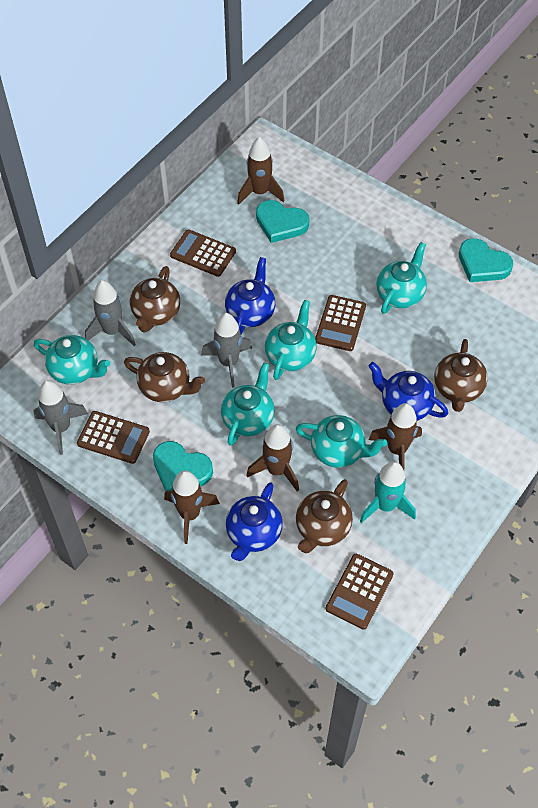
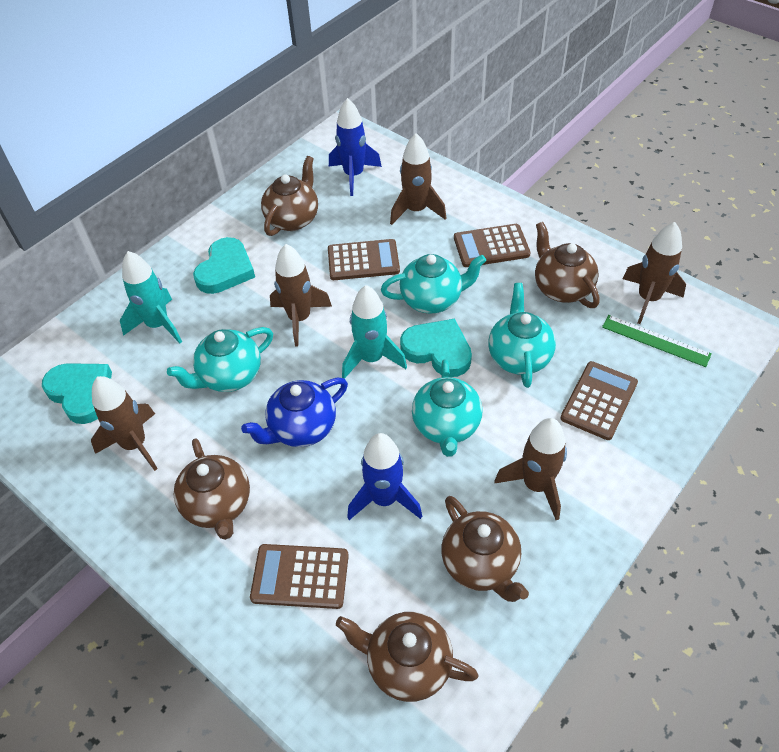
blue rocket: none = 0 -> [329,98,382,196] [347,433,422,520] = 2
blue teapot: [225,257,275,334] [226,482,283,561] [369,362,448,421] = 3 -> [241,378,348,447] = 1
brown rocket: [164,470,220,544] [237,137,284,205] [246,424,299,492] [368,403,422,470] = 4 -> [91,376,158,471] [270,244,332,346] [390,133,446,225] [494,418,567,520] [622,222,686,324] = 5
brown teapot: [124,352,205,402] [130,266,180,333] [296,479,353,553] [434,339,488,412] = 4 -> [174,438,250,540] [261,156,318,236] [336,612,479,702] [441,496,529,602] [535,222,600,308] = 5
green ruler: none = 0 -> [602,315,712,367] = 1
grey rocket: [34,380,88,455] [85,280,136,346] [201,313,252,388] = 3 -> none = 0
turquoise rocket: [360,461,416,523] = 1 -> [120,251,182,344] [342,285,407,379] = 2
turquoise teapot: [34,335,110,385] [221,362,275,446] [265,300,317,380] [296,415,387,468] [376,242,427,314] = 5 -> [167,327,273,392] [381,254,486,314] [412,359,482,457] [488,283,556,388] = 4

